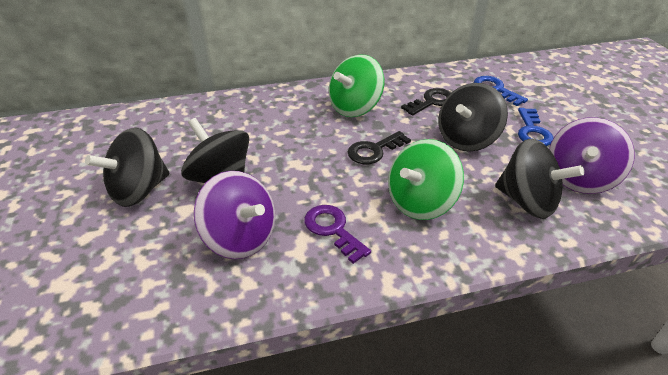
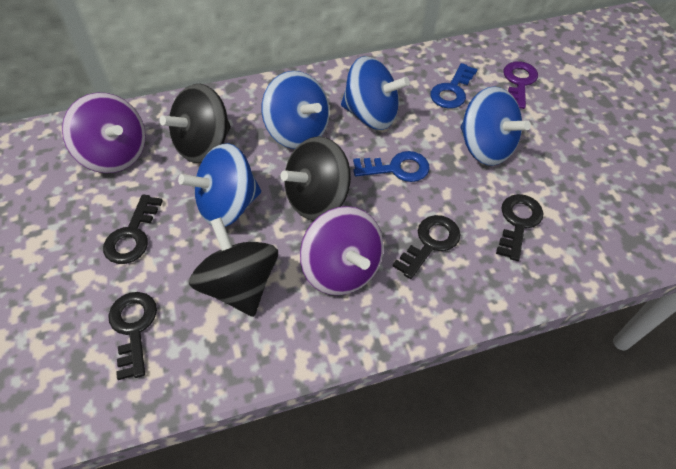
black key: [348,131,411,164] [401,88,452,116] = 2 -> [103,195,163,264] [108,292,157,380] [393,215,461,279] [496,194,543,261] = 4
black spinning top: [85,128,169,207] [181,118,249,183] [438,83,508,152] [495,139,584,219] = 4 -> [160,84,231,163] [189,217,278,317] [281,136,351,221] = 3
blue spinning top: none = 0 -> [178,143,261,226] [261,71,330,149] [341,56,410,130] [460,86,531,166] = 4
green spinning top: [329,55,384,117] [388,139,464,220] = 2 -> none = 0

